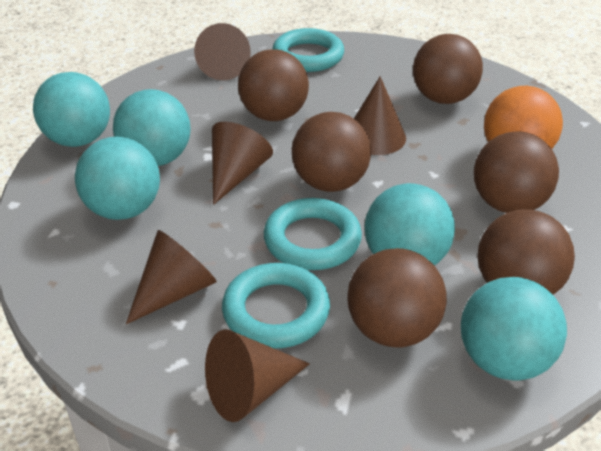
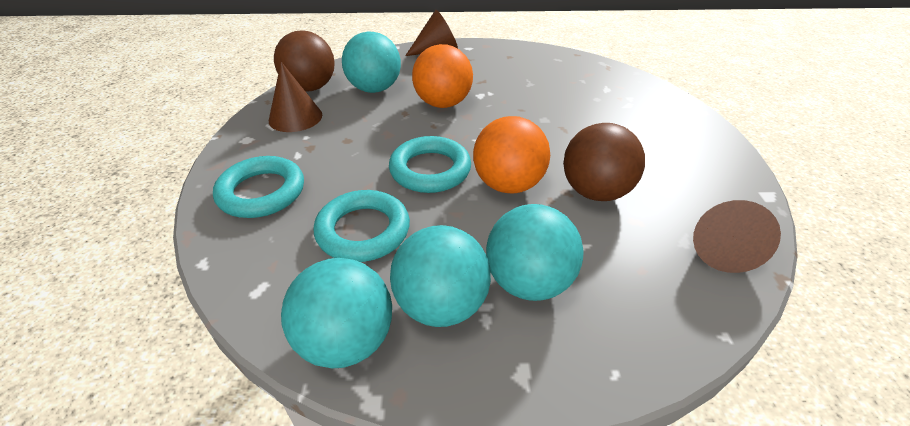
brown ball: [238,49,309,121] [292,112,371,192] [347,248,447,348] [413,34,483,104] [474,132,559,213] [478,209,575,295] = 6 -> [274,30,335,91] [563,123,645,201] = 2
brown cone: [126,230,217,324] [194,23,251,80] [205,329,310,422] [212,122,273,205] [354,76,406,155] = 5 -> [269,62,322,132] [405,10,458,56] [693,200,781,273] = 3
orange ball: [484,86,563,149] = 1 -> [412,44,473,108] [473,116,550,193] = 2
turquoise ball: [33,72,110,147] [75,136,160,220] [113,89,191,166] [365,183,455,266] [461,277,567,381] = 5 -> [281,258,392,369] [342,32,401,93] [390,225,491,327] [486,204,584,301] = 4

